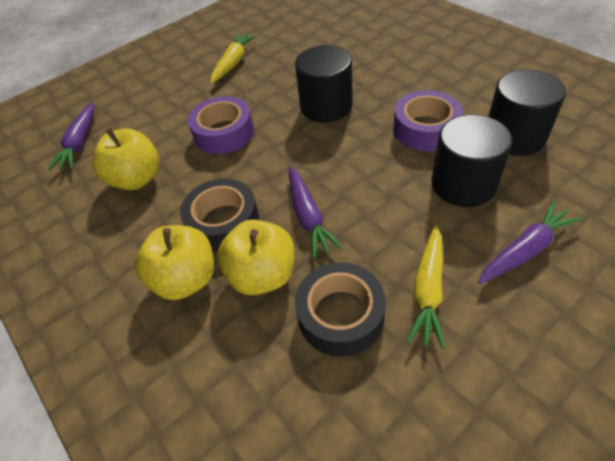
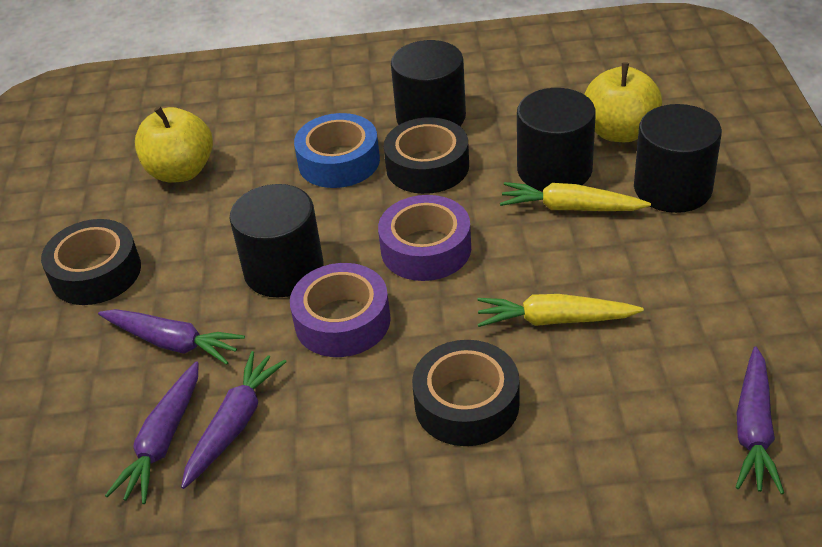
black cylinder: [295,45,353,123] [431,114,513,207] [488,69,566,156] = 3 -> [230,184,323,297] [391,40,466,126] [517,88,596,192] [634,104,722,213] = 4
black tape: [180,179,259,252] [295,262,386,357] = 2 -> [41,219,141,305] [384,117,469,194] [412,340,520,446] = 3
blue tape: none = 0 -> [294,113,380,188] = 1
purple carrot: [48,103,94,170] [289,167,343,259] [478,201,582,284] = 3 -> [98,309,245,365] [105,361,199,504] [181,351,287,489] [735,347,784,494] = 4
yellow apple: [93,128,159,190] [135,225,214,300] [217,219,295,295] = 3 -> [135,106,213,183] [584,62,662,142] = 2

